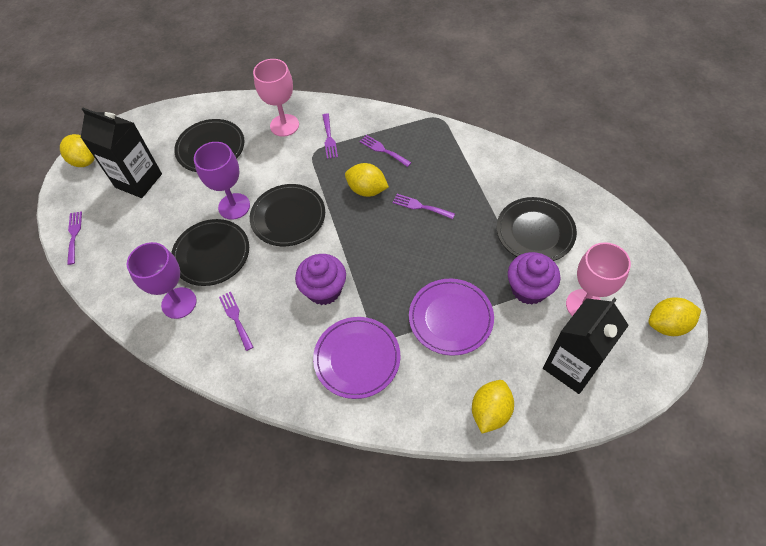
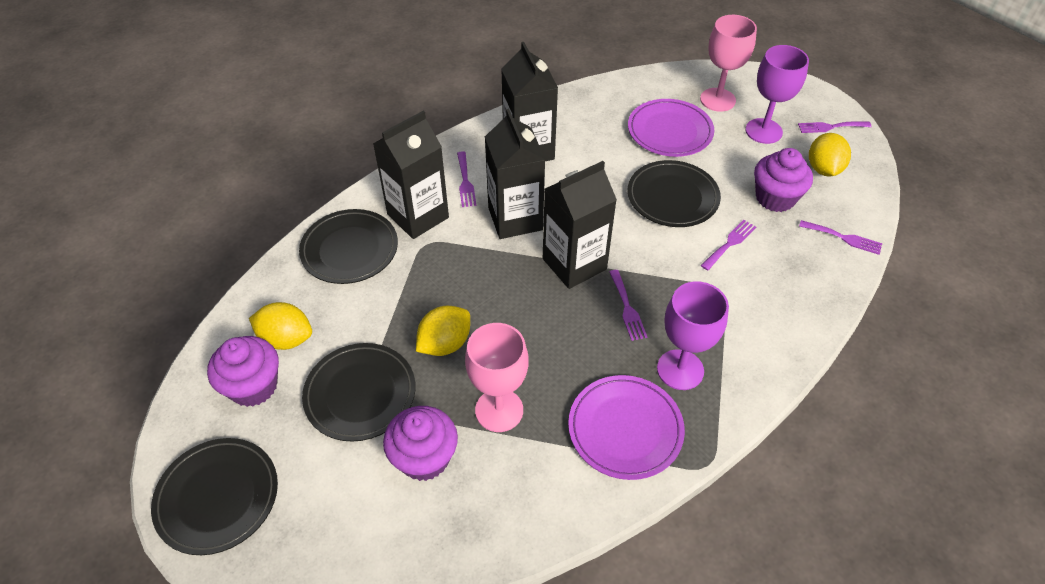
black carton: [81,108,162,198] [543,298,629,394] = 2 -> [373,111,449,239] [485,109,545,239] [501,42,558,161] [543,161,617,289] = 4
purple cupcake: [295,254,346,305] [508,252,561,305] = 2 -> [207,336,279,407] [383,406,458,481] [754,148,813,212] = 3
yellow lemon: [60,134,95,167] [345,163,389,197] [472,380,514,434] [648,297,701,336] = 4 -> [249,302,312,350] [416,306,470,356] [809,133,851,176] = 3

